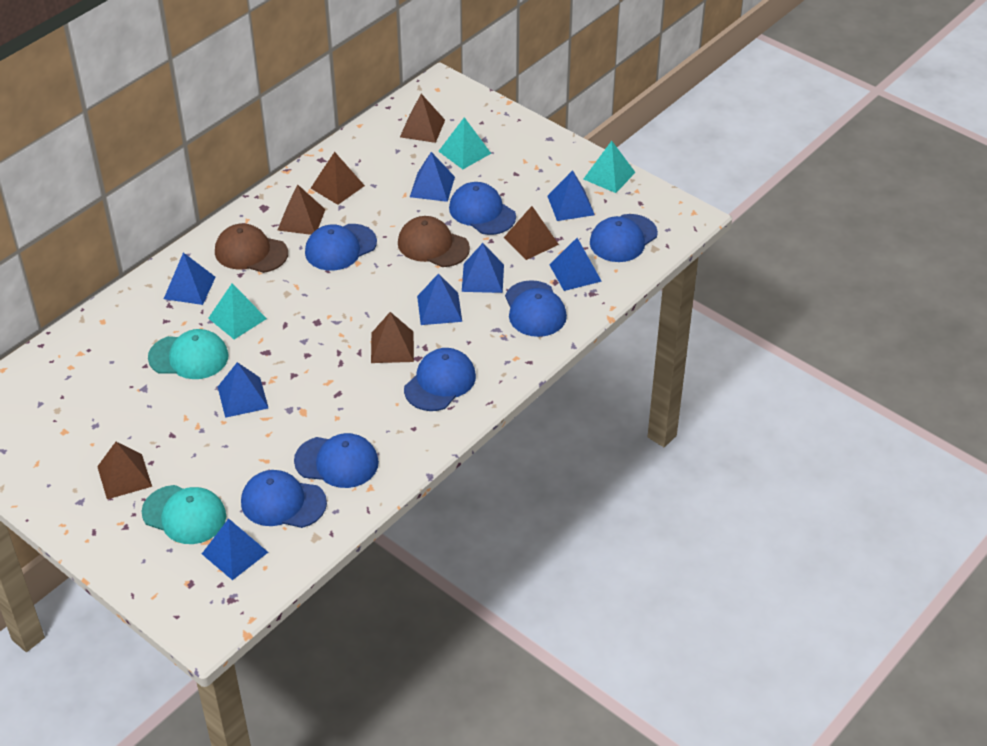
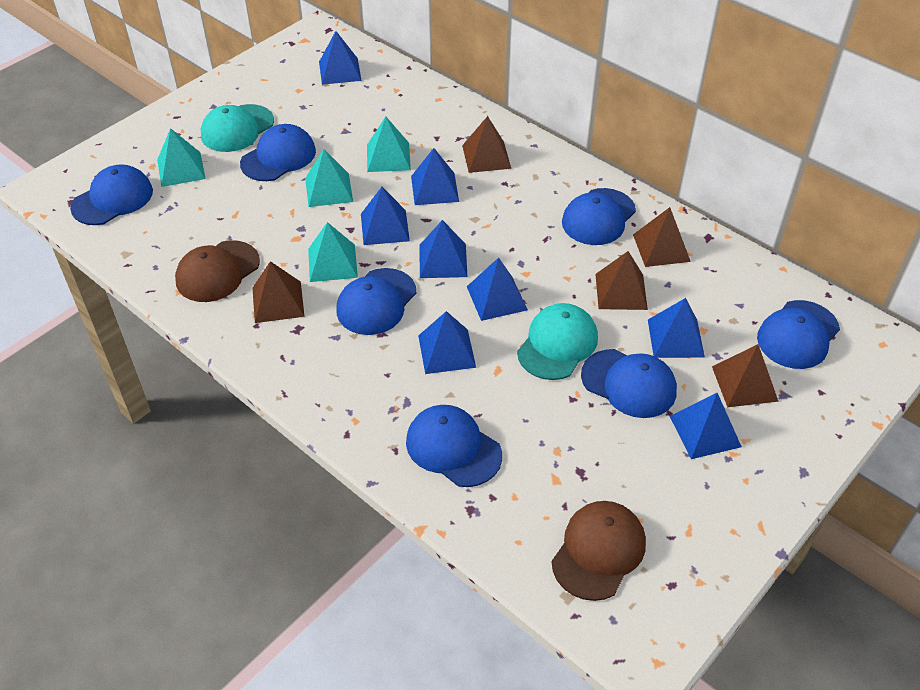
brown pyramid: [97,442,152,499] [277,184,326,235] [311,152,365,205] [371,312,414,363] [400,94,445,143] [504,206,559,260] = 6 -> [253,261,305,323] [462,116,511,173] [595,251,648,310] [633,207,691,267] [712,344,779,407] = 5
turquoise pyramid: [208,283,267,339] [438,117,491,169] [584,141,636,193] = 3 -> [157,128,206,187] [305,149,353,207] [308,222,358,282] [367,116,411,172] = 4

